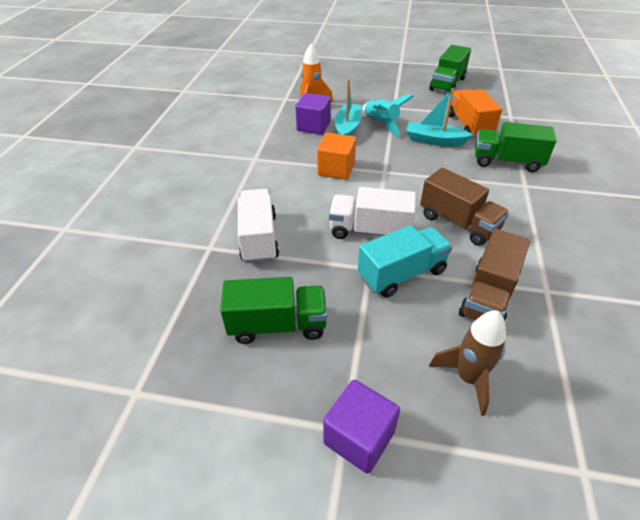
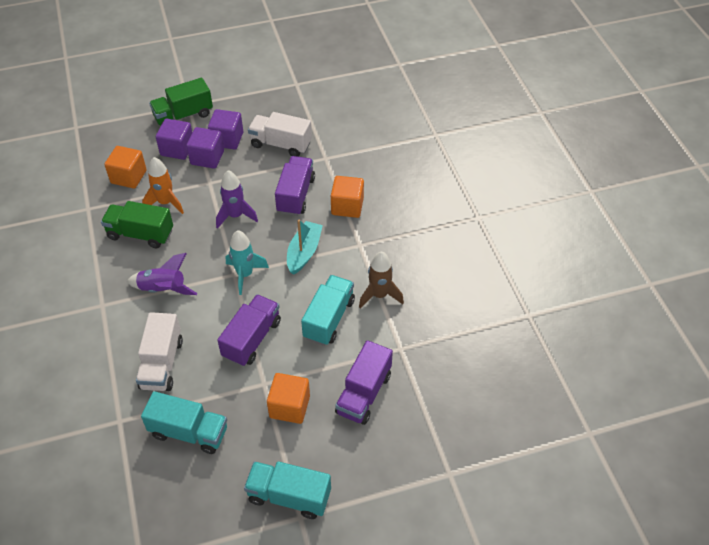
brown truck: [420,168,509,246] [459,229,530,322] = 2 -> none = 0
green truck: [220,277,327,344] [429,45,471,93] [475,122,557,172] = 3 -> [101,201,173,248] [149,78,213,125] = 2
orange cube: [317,133,356,180] = 1 -> [104,146,147,189] [267,373,310,424] [331,176,364,218] = 3
orange truck: [448,89,502,139] = 1 -> none = 0
purple cube: [295,93,331,134] [323,380,400,474] = 2 -> [156,119,192,160] [186,127,224,169] [208,109,243,150] = 3
purple rocket: none = 0 -> [127,253,197,295] [216,170,258,229] = 2
purple truck: none = 0 -> [217,294,281,366] [275,156,315,216] [335,340,393,425] = 3
turquoise boat: [335,79,361,136] [406,88,473,146] = 2 -> [287,220,323,275] = 1
turquoise truck: [358,225,453,297] = 1 -> [141,391,227,454] [244,461,331,519] [301,275,355,346] = 3

